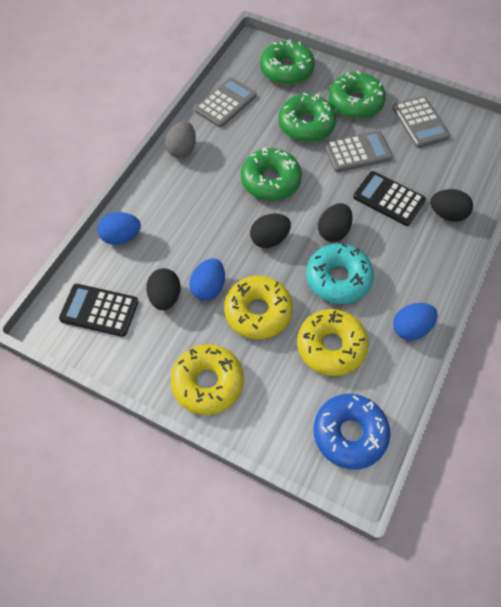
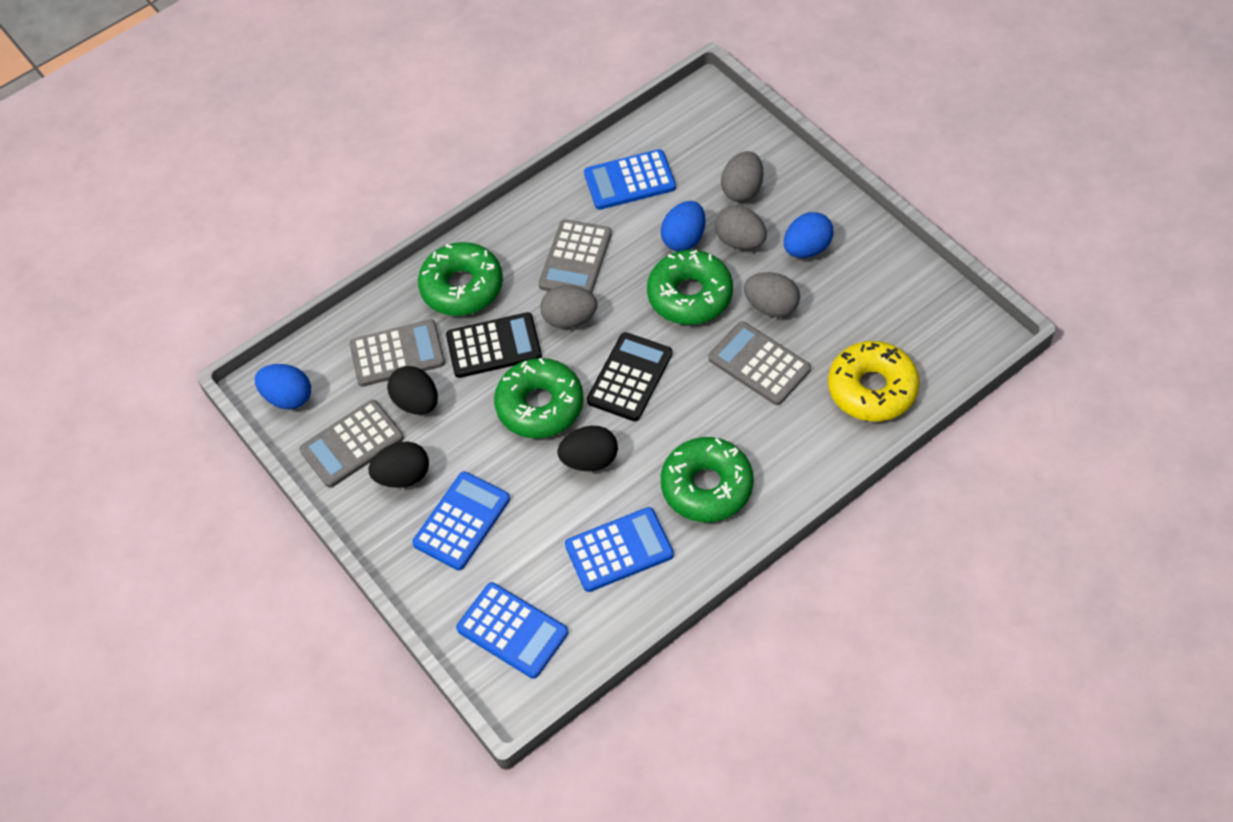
black egg: [146,268,181,310] [250,213,291,248] [318,203,353,242] [430,189,473,222] = 4 -> [368,442,429,488] [387,366,438,415] [558,426,618,471] = 3
blue calculator: none = 0 -> [412,472,510,570] [456,582,568,679] [565,507,674,592] [584,149,676,210] = 4
blue donut: [314,394,390,469] = 1 -> none = 0
grey calculator: [194,77,257,128] [324,131,393,172] [392,96,450,148] = 3 -> [299,400,404,488] [349,319,445,387] [539,219,612,293] [708,321,811,405] = 4
grey egg: [165,121,196,158] = 1 -> [540,285,597,328] [715,205,767,250] [721,151,763,202] [744,272,800,317] = 4
turquoise donut: [306,243,374,304] = 1 -> none = 0
yellow donut: [170,344,244,415] [224,276,293,339] [297,309,369,376] = 3 -> [828,341,920,422] = 1

